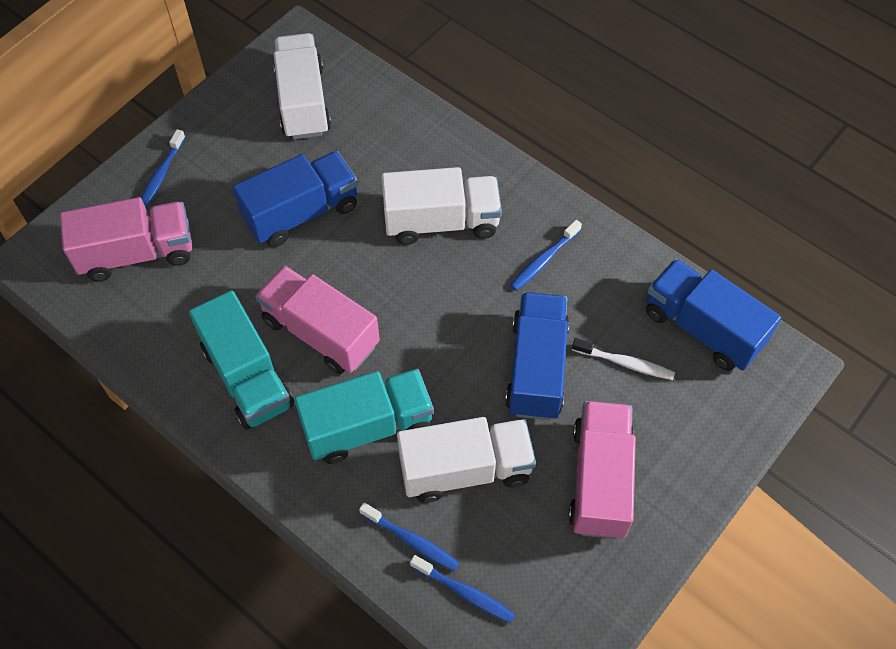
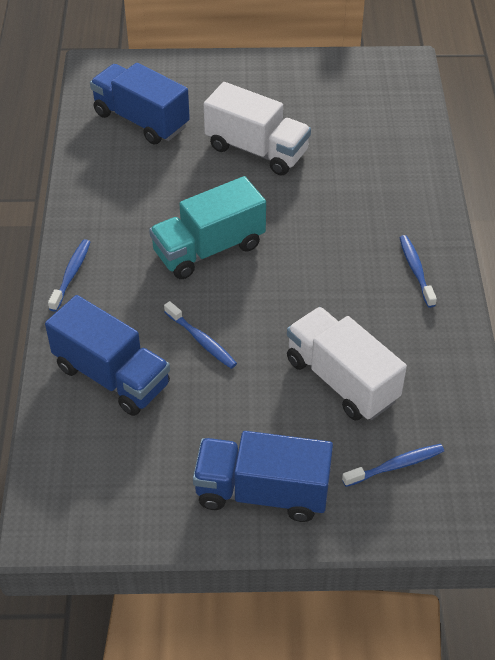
pink truck: [60,197,192,282] [255,265,380,374] [568,401,636,539] = 3 -> none = 0
turquoise truck: [189,290,294,430] [294,369,434,464] = 2 -> [149,176,266,279] = 1
white toothbrush: [572,338,675,380] = 1 -> none = 0
white truck: [273,33,331,139] [381,167,502,245] [397,417,536,503] = 3 -> [204,82,311,175] [287,307,407,421] = 2

